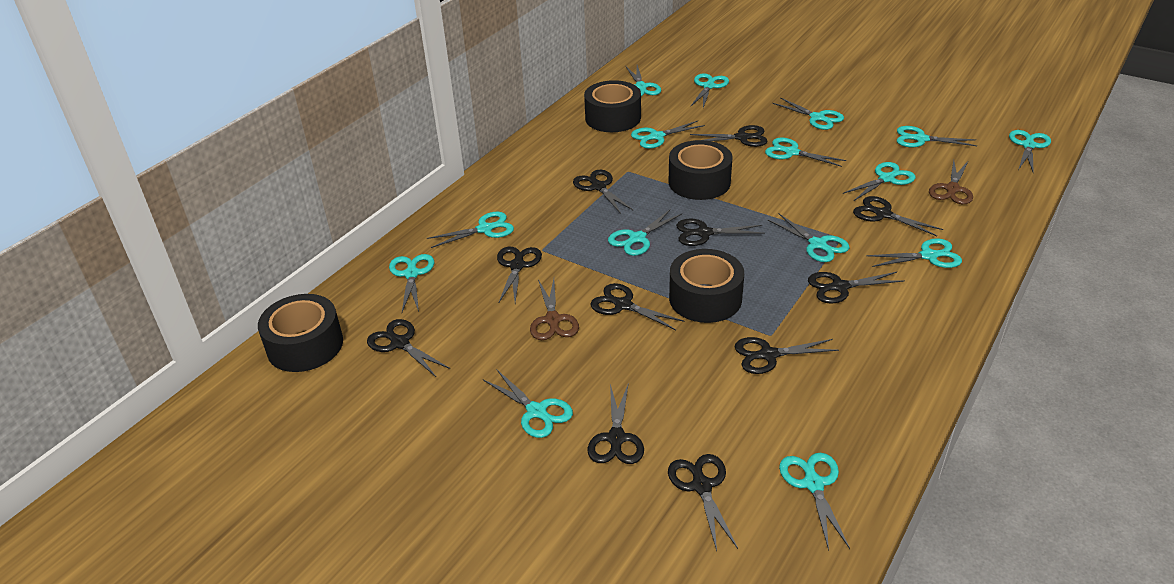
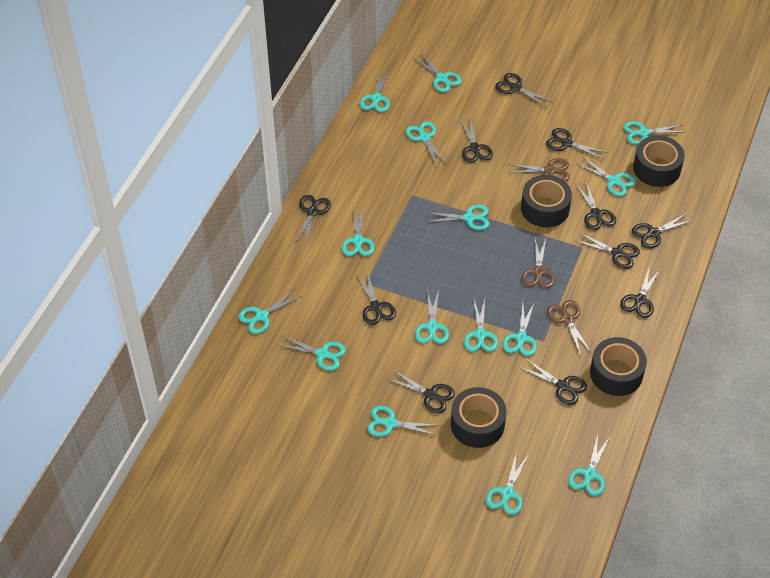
brown scissors: [530,279,579,340] [929,160,973,204] = 2 -> [508,158,570,181] [522,239,555,288] [547,300,591,356] = 3

